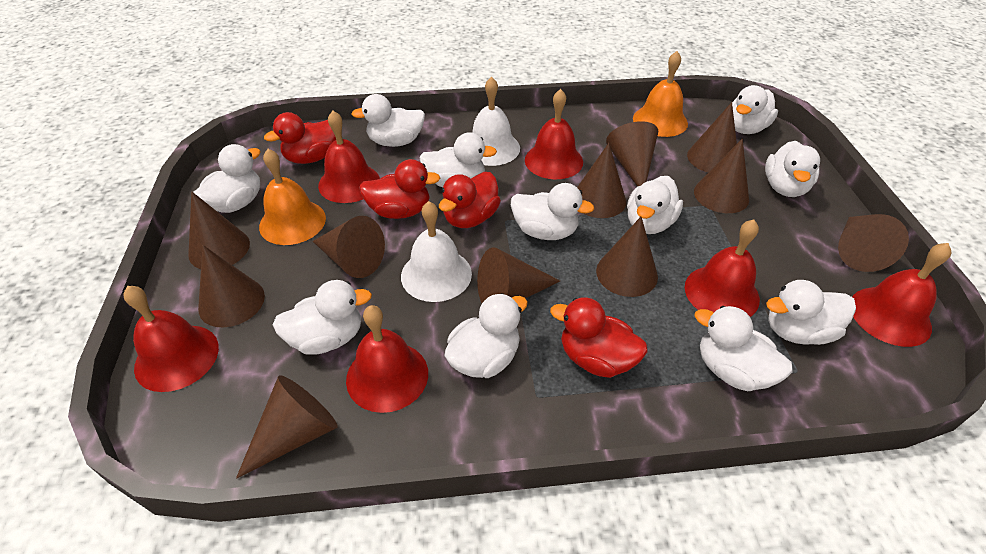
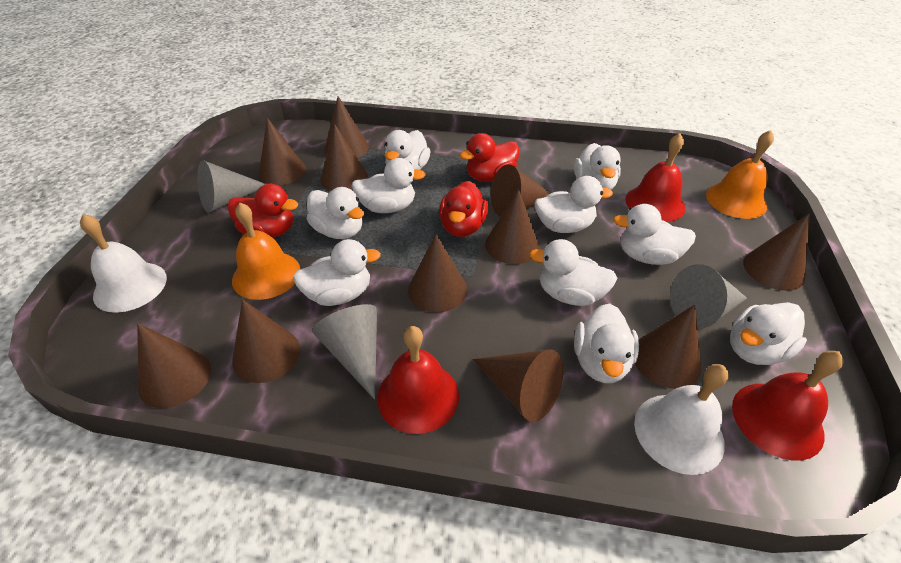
grey cone: none = 0 -> [197,160,265,213] [312,304,377,400] [670,264,747,329] = 3
red bell: [123,286,219,392] [318,111,380,203] [346,305,428,413] [525,89,583,179] [685,219,760,317] [852,243,952,347] = 6 -> [377,326,459,434] [625,133,685,222] [732,351,844,461] = 3
red duck: [264,112,336,164] [359,159,440,219] [439,172,501,228] [550,297,648,378] = 4 -> [227,184,298,238] [439,181,488,237] [459,133,520,182] = 3
white duck: [193,144,261,213] [273,280,372,355] [352,94,425,147] [419,132,497,187] [445,293,528,378] [511,183,594,240] [627,176,683,234] [695,306,793,391] [732,85,778,134] [765,141,820,197] [766,280,856,345] = 11 -> [293,239,381,306] [307,187,364,239] [351,158,426,213] [385,130,431,170] [529,239,617,306] [534,176,613,233] [574,143,621,190] [574,304,639,383] [613,204,696,265] [730,302,807,365] = 10

